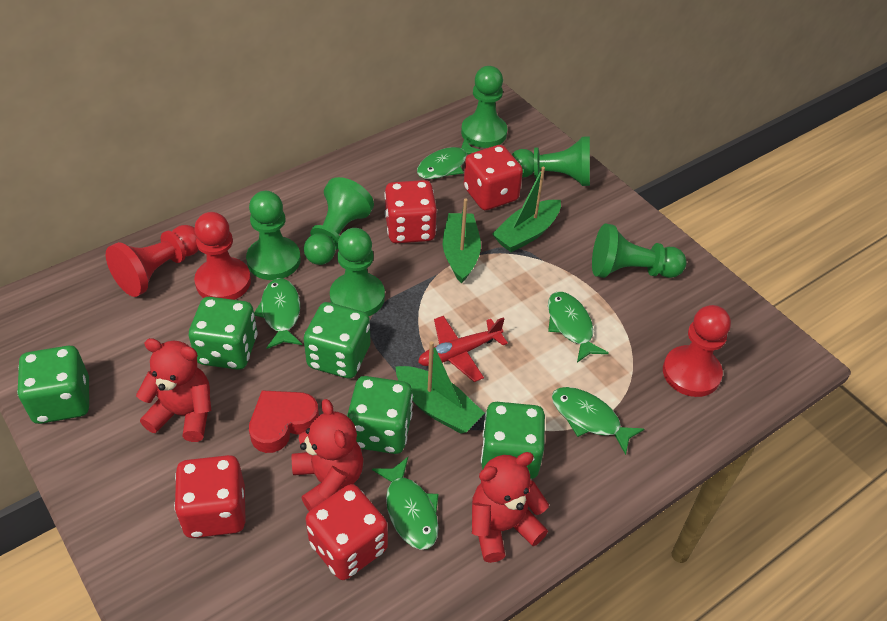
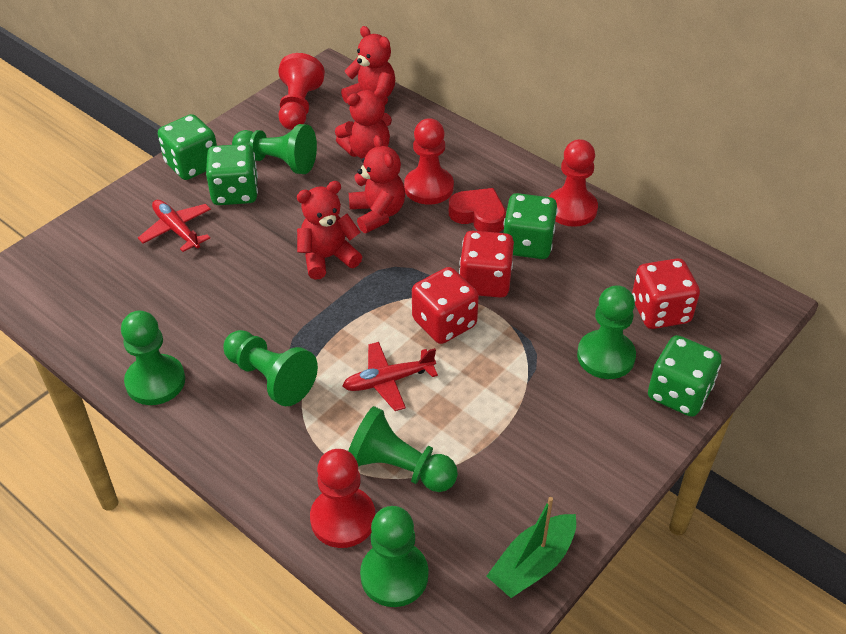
green boat: [395,341,485,434] [443,198,481,284] [492,167,561,252] = 3 -> [486,497,576,598] = 1
green dice: [17,346,89,424] [189,297,257,370] [304,302,370,379] [347,376,413,454] [481,402,545,479] = 5 -> [158,114,217,180] [206,144,258,205] [503,193,558,259] [648,335,722,417] = 4
green fish: [254,278,302,349] [372,457,439,550] [417,138,480,179] [548,292,609,363] [552,387,644,455] = 5 -> none = 0
red dice: [174,455,245,538] [305,484,388,580] [384,180,437,243] [464,145,523,210] = 4 -> [412,267,479,344] [459,231,514,298] [632,258,700,329] = 3
red pawn: [106,225,199,297] [194,212,251,300] [663,305,731,397] = 3 -> [278,53,325,130] [310,449,375,548] [404,118,454,205] [549,139,598,227] = 4
red plane: [418,316,508,382] = 1 -> [138,200,211,252] [343,342,438,411] = 2
red teddy bear: [136,338,212,442] [292,399,363,511] [472,452,549,563] = 3 -> [297,181,362,280] [335,87,392,159] [341,26,395,105] [349,135,405,233] = 4

